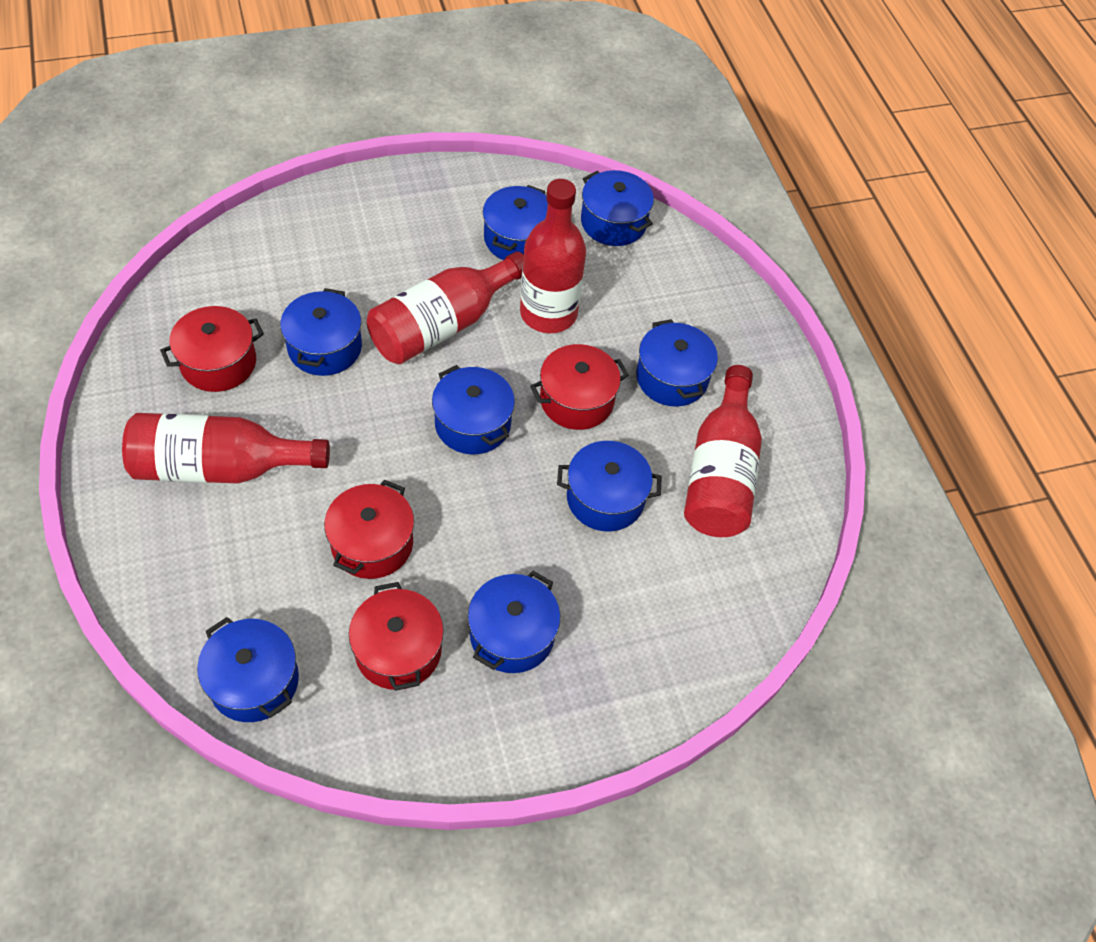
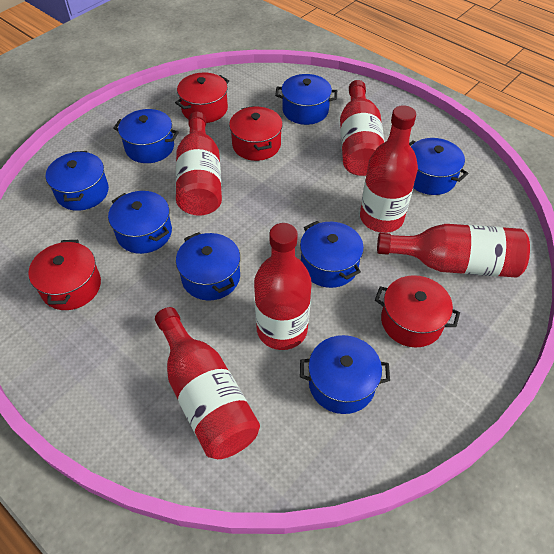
red bottle: [122,413,330,484] [367,251,524,364] [520,179,586,333] [684,365,762,537] = 4 -> [155,307,260,459] [176,111,222,216] [254,223,312,350] [340,80,385,176] [360,105,418,233] [377,224,530,278] = 6

